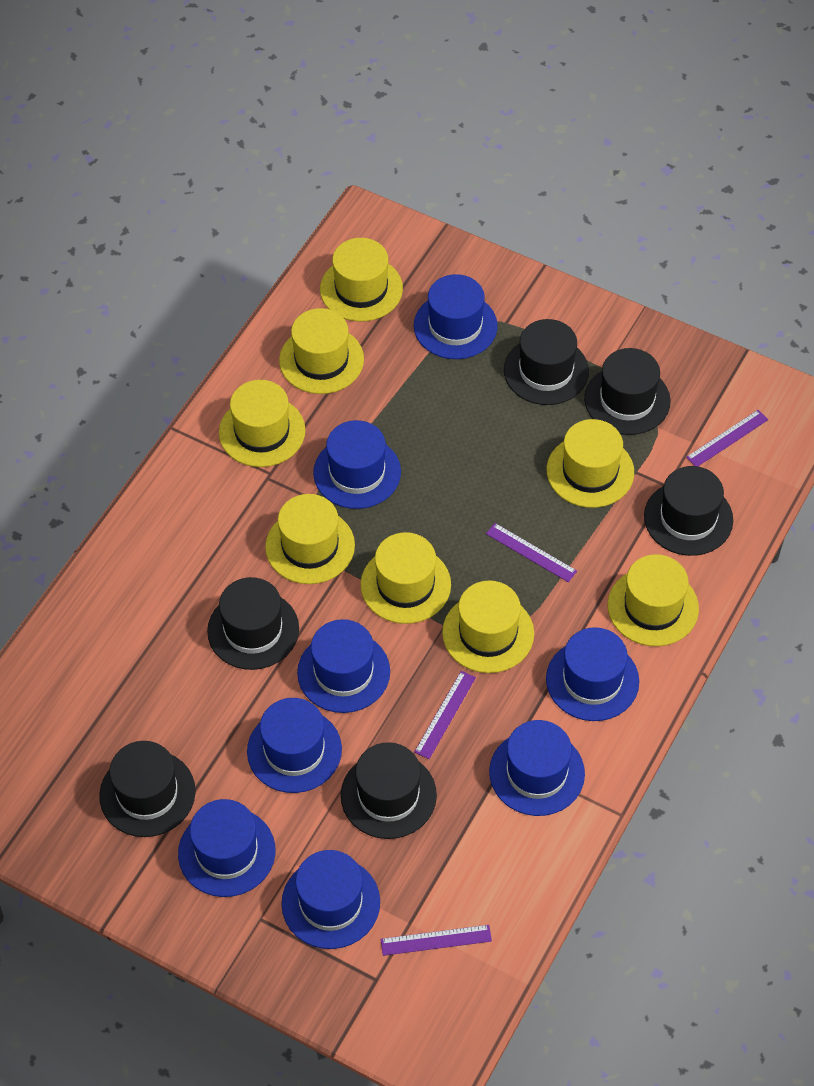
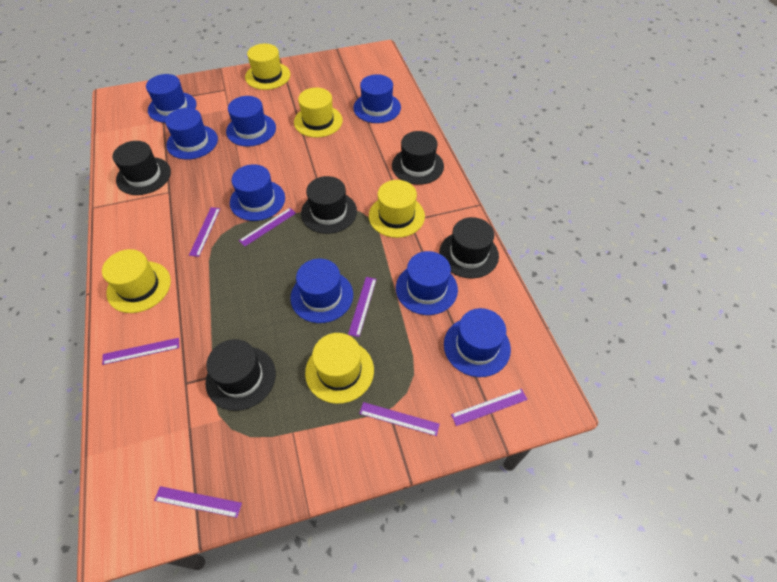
black hat: [99,741,196,837] [207,577,299,670] [341,742,437,839] [504,319,589,405] [584,348,671,435] [644,466,733,556] = 6 -> [112,141,171,195] [205,339,276,411] [301,176,357,234] [392,131,444,185] [439,217,499,278] = 5
purple ruler: [381,925,492,956] [414,671,476,759] [486,523,577,582] [686,410,768,466] = 4 -> [102,338,179,365] [154,486,242,518] [189,207,220,257] [239,208,296,246] [348,277,377,337] [359,402,440,436] [451,389,528,426] = 7
yellow hat: [219,380,306,467] [265,494,355,584] [279,308,364,394] [320,238,403,322] [360,532,451,624] [442,580,534,673] [547,419,634,508] [608,554,699,646] = 8 -> [102,249,171,313] [245,44,290,90] [294,88,343,138] [305,333,374,404] [369,180,425,238] = 5

